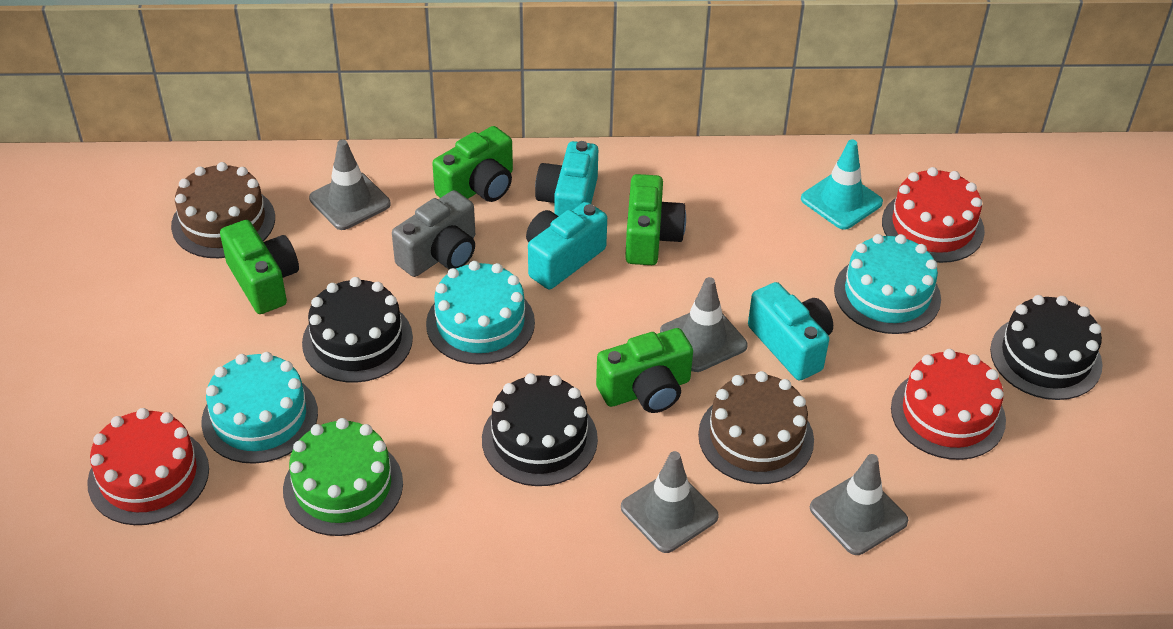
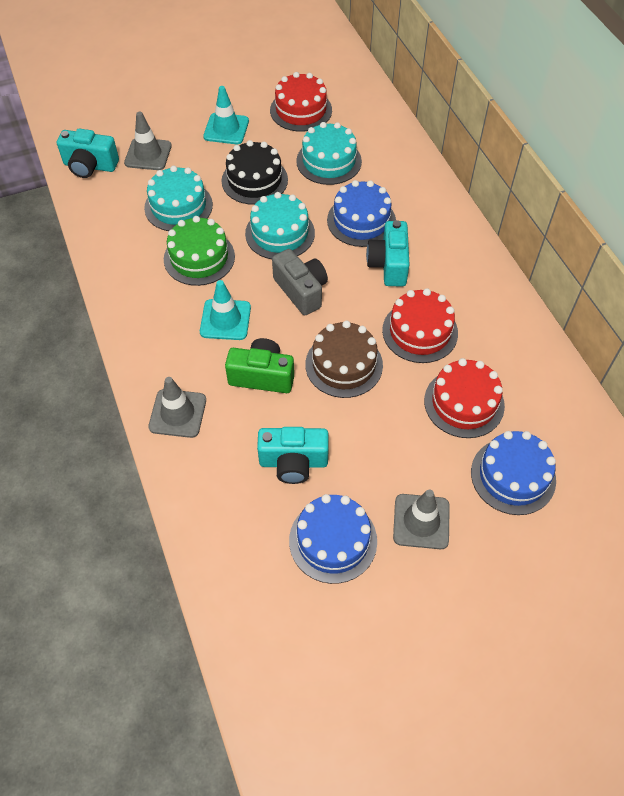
black cake: [302,277,413,383] [482,373,598,486] [990,295,1103,400] = 3 -> [222,140,288,205] = 1
blue cake: none = 0 -> [289,494,377,584] [327,180,396,247] [471,431,556,515] = 3
brown cake: [171,162,275,258] [698,371,814,484] = 2 -> [305,321,383,398] = 1
green camera: [220,220,299,314] [432,126,513,202] [596,328,693,413] [625,174,686,265] = 4 -> [225,338,294,393] = 1
grey traffic cone: [309,140,391,230] [621,451,719,553] [660,277,748,372] [810,454,908,555] = 4 -> [124,112,172,170] [148,377,206,438] [393,490,450,549] = 3
turquoise traffic cone: [801,140,883,230] = 1 -> [200,280,251,340] [203,86,249,144] = 2

